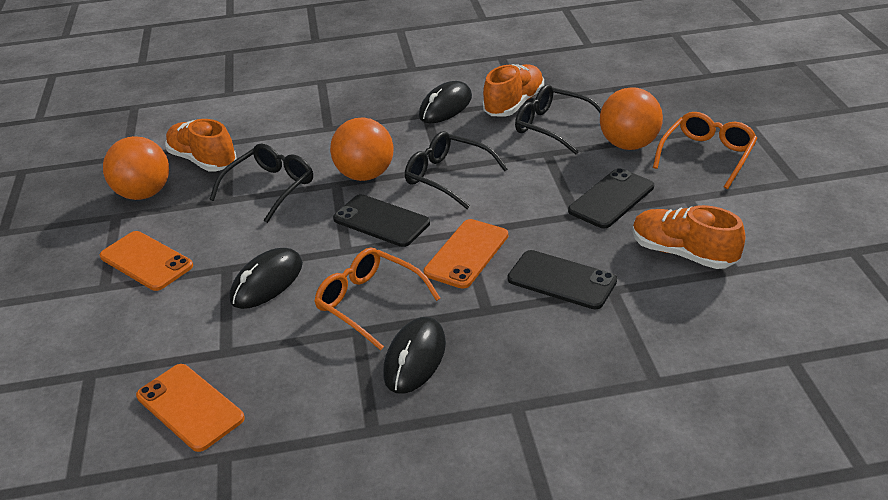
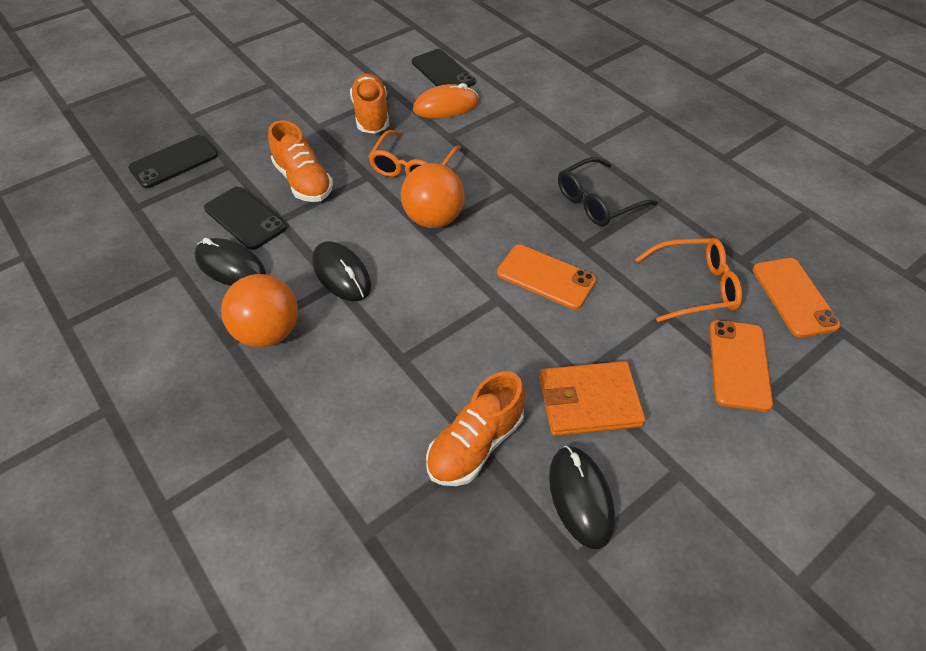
black glasses: [210,144,313,223] [405,131,508,209] [515,84,602,154] = 3 -> [558,157,657,226] = 1
orange ball: [103,136,169,200] [330,118,394,181] [600,87,663,150] = 3 -> [221,274,298,347] [401,163,465,228] = 2
orange mouse: none = 0 -> [413,83,479,118] = 1
orange wallet: none = 0 -> [539,361,645,436] = 1

